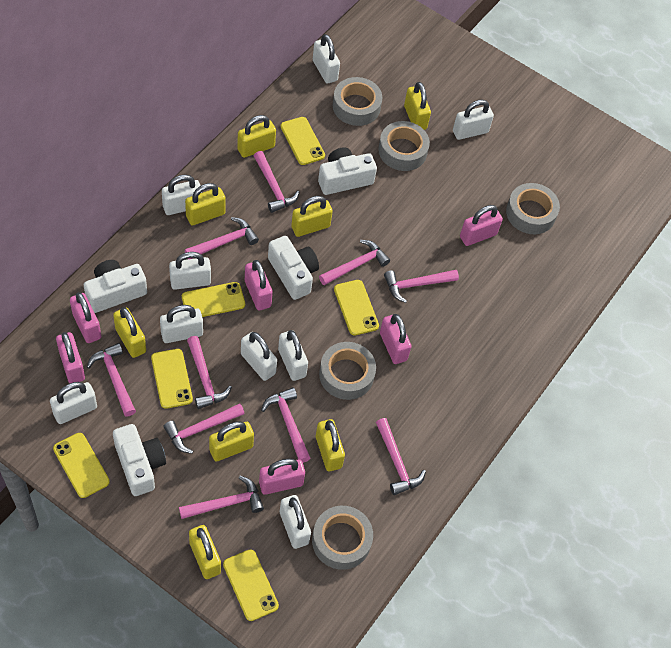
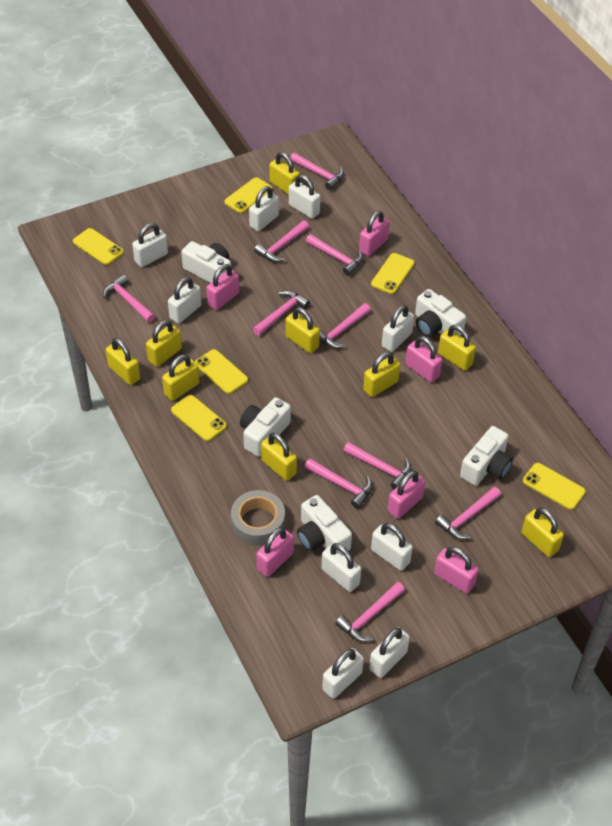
grey tape: [312,506,373,570] [319,342,376,400] [333,77,382,126] [378,121,430,171] [506,183,560,234] = 5 -> [231,490,285,546] = 1
white camera: [84,260,147,313] [113,424,166,496] [268,236,319,300] [318,147,377,195] = 4 -> [181,241,231,283] [240,397,291,457] [297,495,352,552] [415,289,466,337] [460,426,513,486] = 5
yellow padlock: [113,307,146,358] [185,183,226,225] [189,525,221,579] [209,421,254,461] [237,115,276,158] [291,196,333,237] [316,419,345,471] [404,82,431,130] = 8 -> [106,338,140,385] [146,320,182,367] [162,355,200,401] [261,433,297,481] [270,152,300,195] [286,307,320,353] [363,352,400,397] [438,325,476,371] [522,508,564,557] = 9

